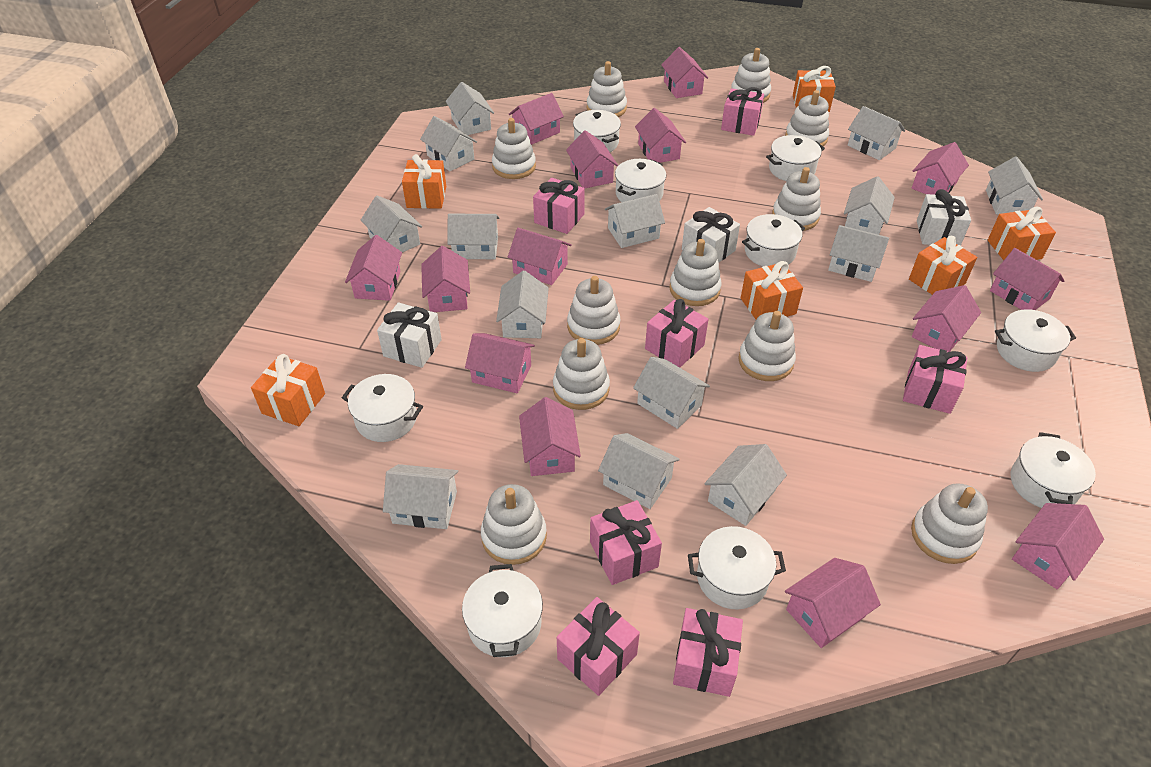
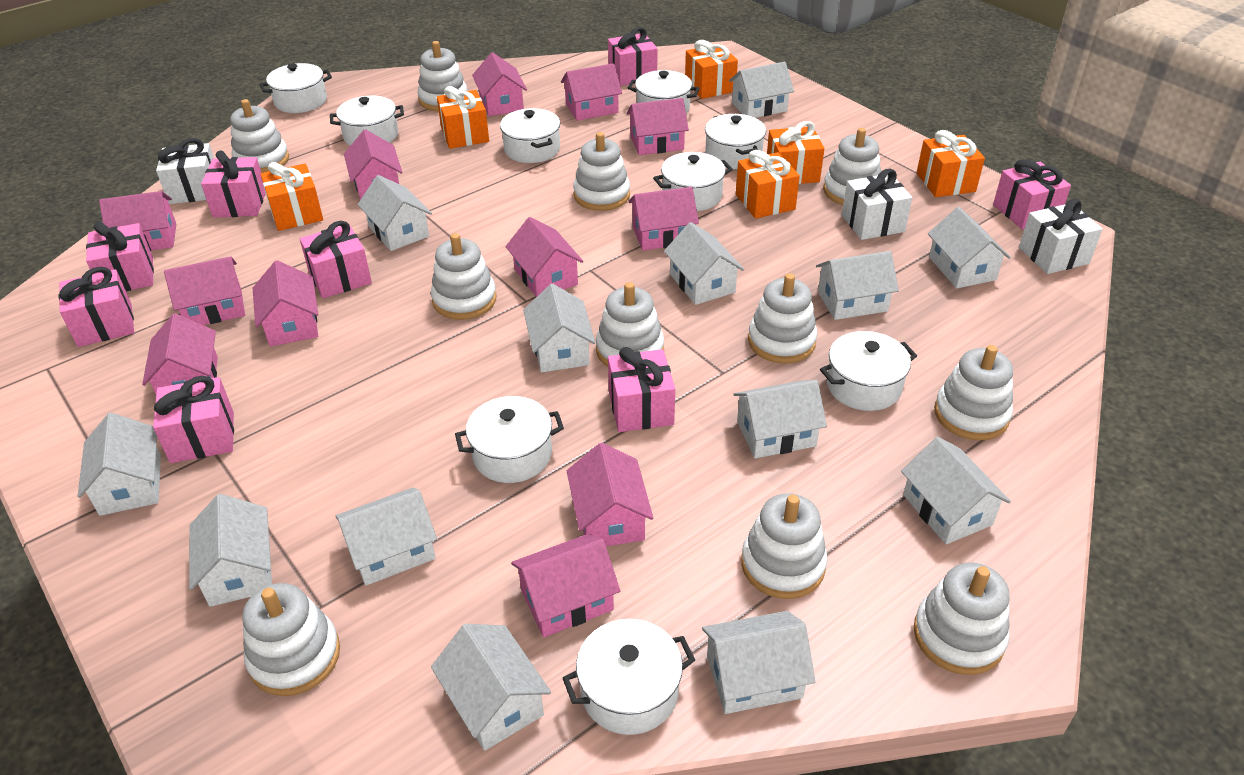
pink gift: [533,178,585,234] [557,597,640,696] [590,500,662,585] [645,299,708,367] [673,608,743,697] [721,87,764,136] [903,345,967,414] = 7 -> [58,267,134,347] [86,222,154,291] [153,376,234,463] [201,150,266,218] [300,221,372,299] [608,27,658,86] [608,347,675,432] [993,159,1071,229] = 8
pink house: [345,235,402,301] [421,246,470,312] [465,333,535,393] [508,228,572,285] [509,93,564,145] [519,397,581,476] [566,130,619,188] [635,108,686,163] [661,47,708,98] [785,558,881,648] [912,142,969,195] [912,285,981,352] [990,248,1065,310] [1012,503,1104,589] = 14 -> [99,191,176,251] [142,313,218,394] [164,256,245,325] [253,260,318,347] [344,129,402,200] [472,52,527,116] [506,217,584,297] [511,534,620,637] [561,63,622,121] [567,443,653,546] [627,98,689,155] [628,187,699,251] = 12
white house: [361,195,422,253] [383,464,458,529] [420,116,477,171] [445,82,494,135] [447,214,500,259] [496,270,549,338] [598,433,680,509] [605,194,665,248] [633,357,710,429] [704,444,787,526] [828,225,889,282] [844,176,895,235] [848,106,905,160] [986,156,1043,214] = 14 -> [78,413,161,516] [189,494,272,607] [336,488,437,586] [358,175,432,251] [431,624,551,751] [523,283,595,372] [664,222,744,305] [702,611,816,714] [729,62,794,118] [733,380,827,458] [816,251,899,320] [901,437,1011,544] [928,207,1011,288] = 13

